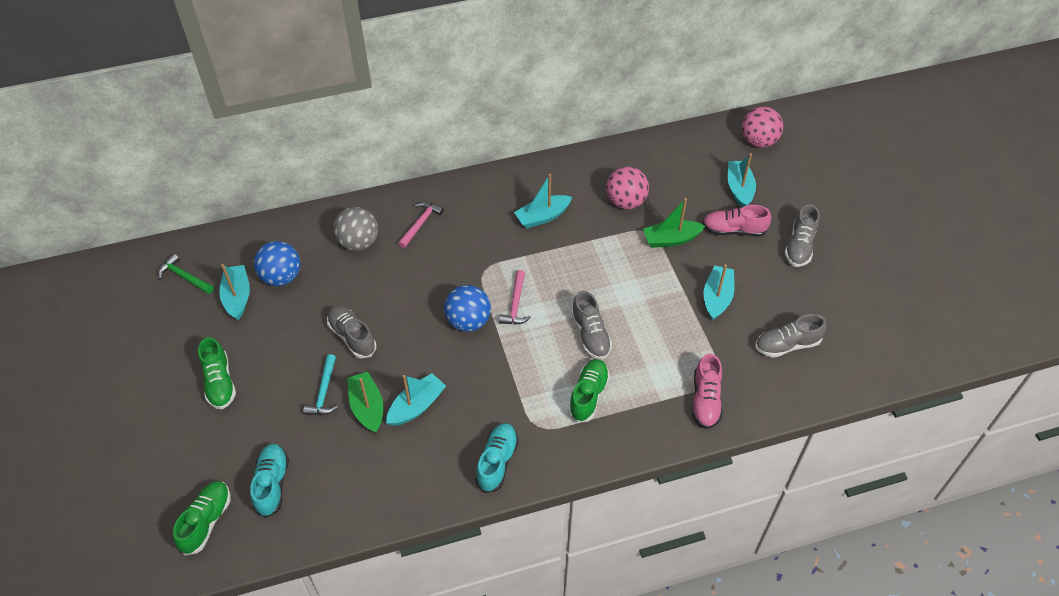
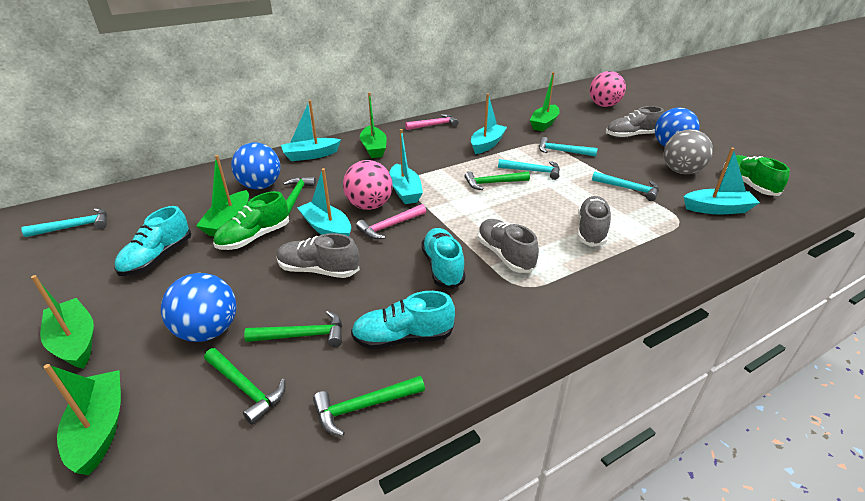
blue ball: [254,241,300,286] [444,285,491,332] = 2 -> [161,273,236,342] [231,142,280,189] [655,107,700,147] = 3
green boat: [347,372,383,433] [643,198,705,248] = 2 -> [31,275,94,369] [43,364,121,475] [196,155,249,236] [360,92,387,158] [530,72,560,132] = 5
green hammer: [158,253,214,294] = 1 -> [204,348,286,425] [244,311,342,347] [283,177,316,216] [313,376,425,436] [464,171,530,190] = 5
green shoe: [173,481,231,555] [198,337,236,409] [568,359,610,423] = 3 -> [213,191,289,250] [723,155,790,196] = 2
pink shoe: [692,353,723,429] [702,205,771,237] = 2 -> none = 0
turquoise hammer: [303,354,338,415] = 1 -> [21,208,107,237] [498,159,560,180] [539,137,598,157] [592,172,659,201] = 4
turquoise shoe: [250,444,289,518] [475,423,519,493] = 2 -> [114,206,191,276] [351,291,455,349] [421,228,466,289] = 3

